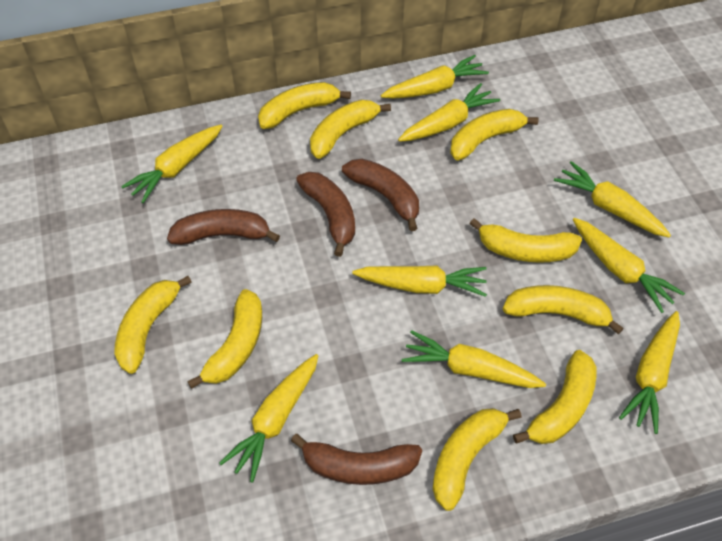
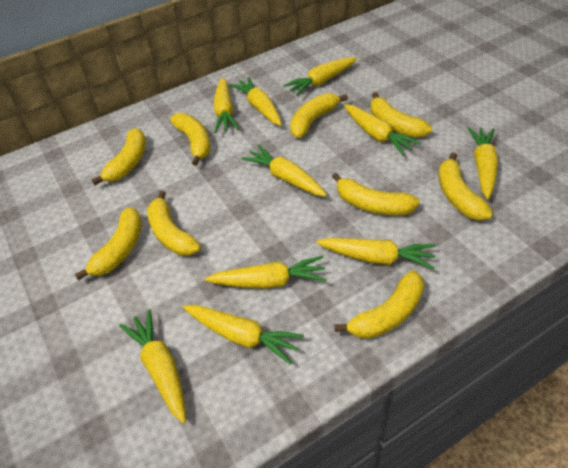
brown banana: [167,209,280,245] [291,434,422,485] [296,172,355,257] [342,159,419,231] = 4 -> none = 0
yellow carrot: [121,125,223,203] [219,354,318,482] [352,265,487,297] [381,55,489,99] [398,83,500,142] [402,330,546,388] [554,161,671,238] [573,218,685,313] [619,311,680,434] = 9 -> [119,309,186,424] [183,305,304,365] [205,256,327,289] [214,77,239,133] [230,77,282,126] [242,145,327,197] [283,57,357,96] [316,238,436,269] [344,104,421,156] [468,127,498,199] = 10

